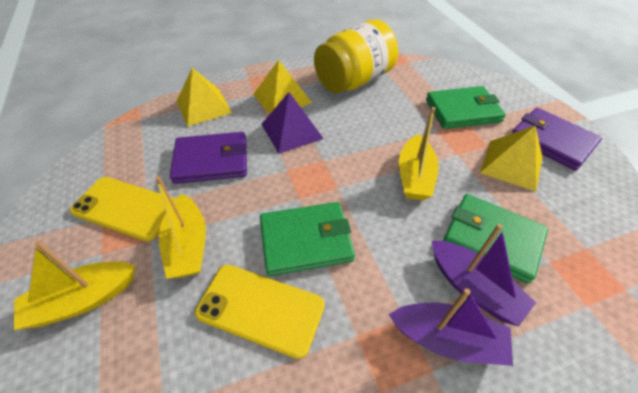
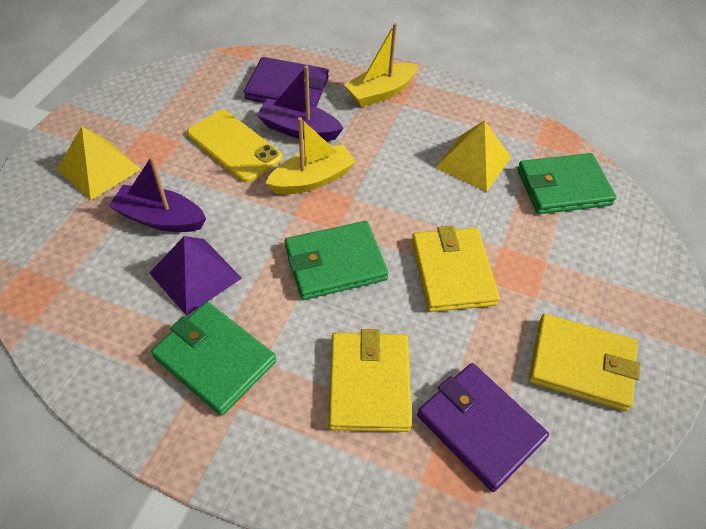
yellow boat: [14,241,135,330] [155,176,206,279] [399,107,439,200] = 3 -> [265,117,356,195] [344,23,418,107] = 2
yellow jar: [314,19,398,93] = 1 -> none = 0
yellow phone: [70,177,175,241] [195,265,325,359] = 2 -> [187,110,282,182] = 1
yellow pyramid: [177,68,232,127] [253,60,312,114] [480,126,542,192] = 3 -> [57,126,141,200] [435,120,511,192] = 2
yellow wallet: none = 0 -> [329,329,412,432] [412,226,500,312] [529,314,641,411] = 3

